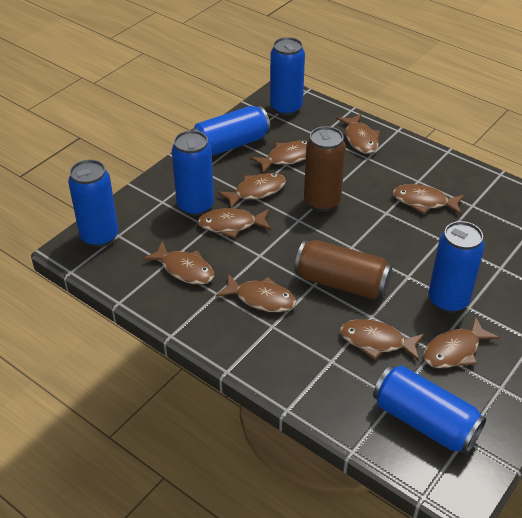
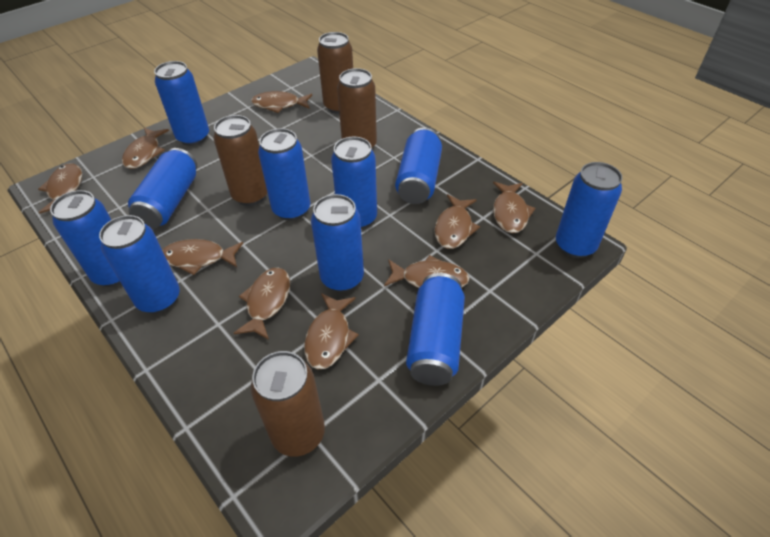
blue can: [68,160,118,247] [172,130,214,216] [191,106,270,156] [270,37,305,116] [373,365,486,454] [428,221,485,313] = 6 -> [50,190,121,287] [99,215,180,314] [128,148,197,228] [154,61,209,146] [258,128,310,221] [311,194,364,292] [331,137,377,229] [395,127,442,204] [406,273,465,386] [556,162,622,258] = 10
brown can: [294,240,392,299] [304,126,346,212] = 2 -> [214,115,267,206] [251,351,325,457] [317,32,353,114] [337,68,377,149] = 4

